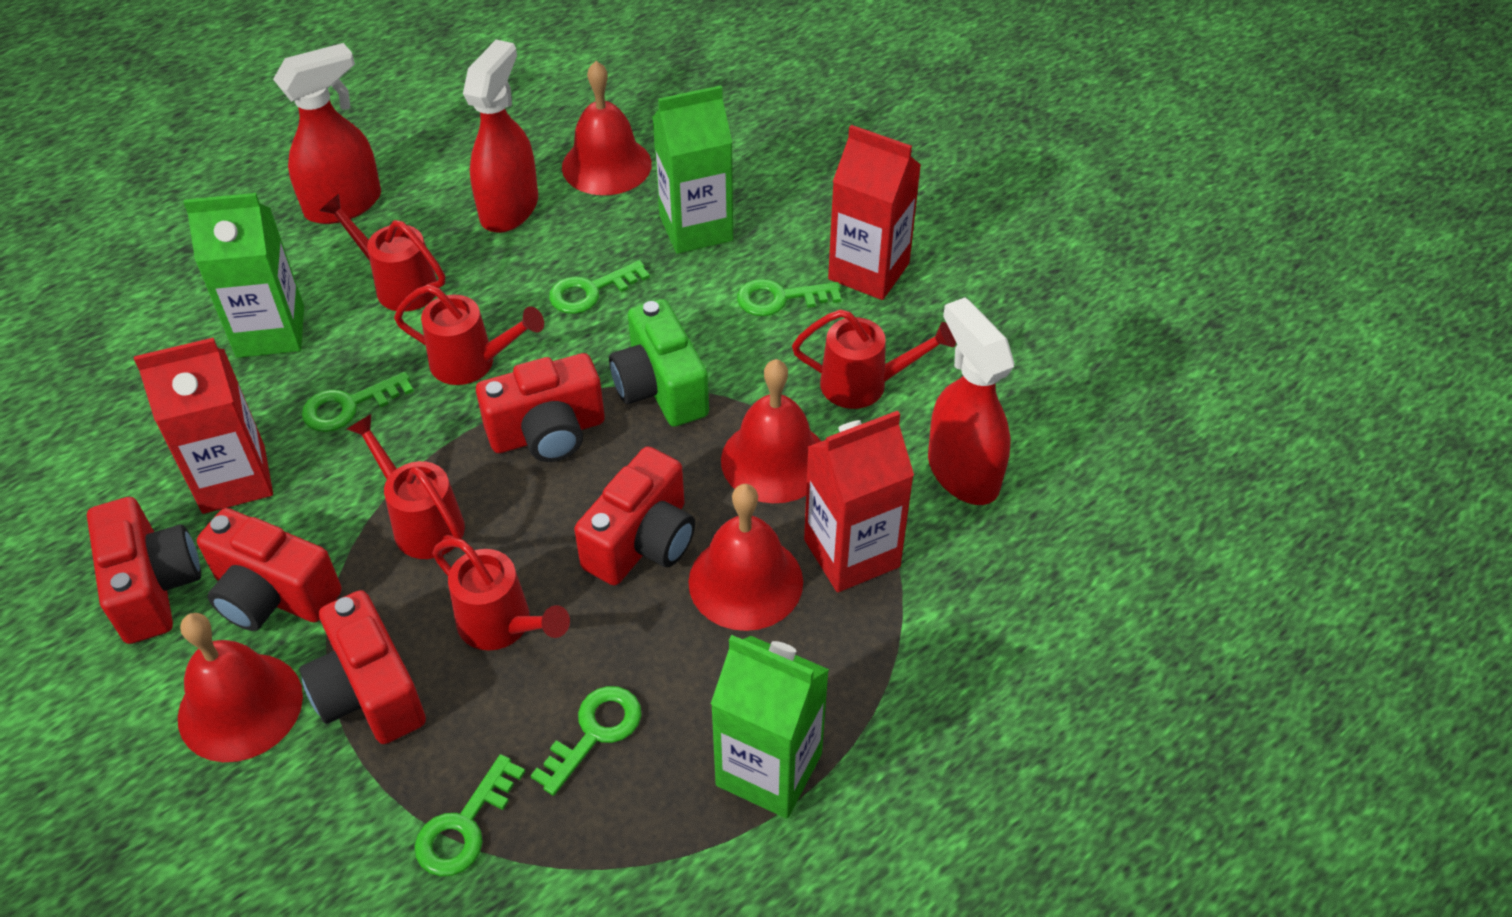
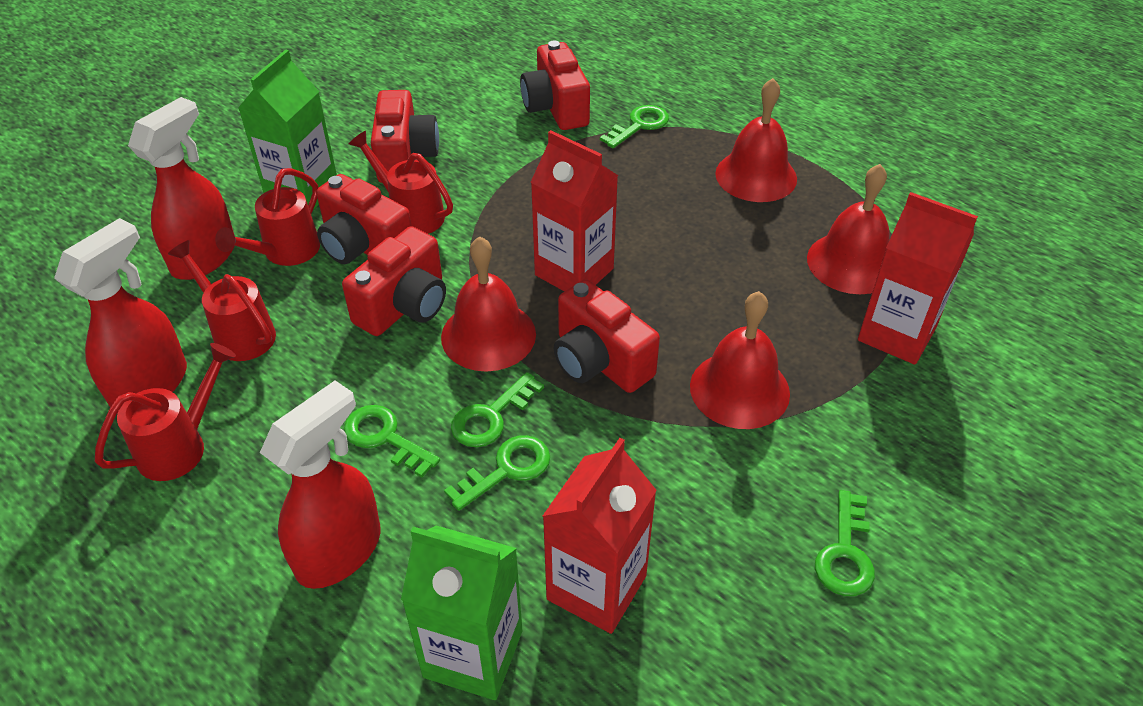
green camera: [609,299,709,427] = 1 -> none = 0
green carton: [183,193,304,358] [652,85,733,254] [711,635,829,819] = 3 -> [238,50,337,210] [401,525,522,700] = 2
red watering can: [320,194,445,312] [347,414,465,559] [394,285,544,385] [432,538,570,650] [792,309,956,409] = 5 -> [95,343,236,481] [168,240,276,361] [215,168,320,266] [349,131,453,234] = 4

